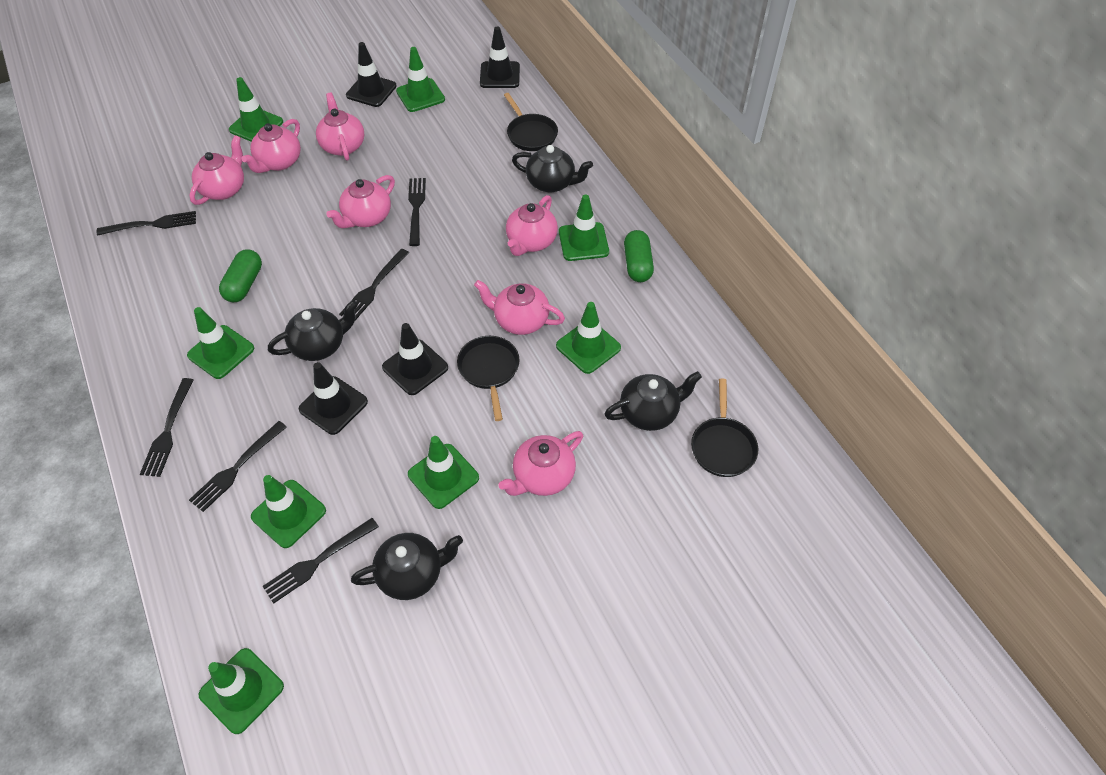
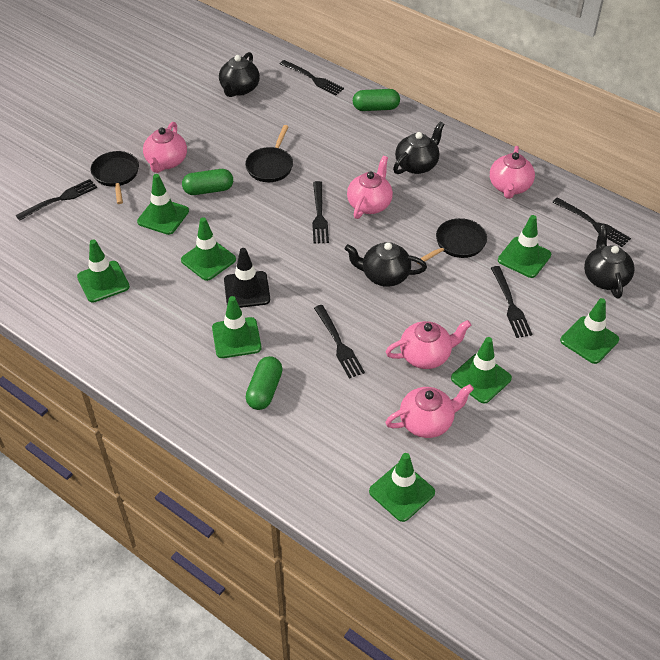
black traffic cone: [298,362,368,435] [346,42,397,107] [382,323,448,395] [480,27,520,88] = 4 -> [224,248,270,308] = 1
green capsule: [219,249,262,302] [624,230,654,282] = 2 -> [182,169,233,195] [246,356,283,410] [353,89,400,111] = 3
pink teapot: [189,135,244,205] [242,119,301,173] [316,93,364,161] [326,175,395,228] [474,280,565,335] [498,431,583,496] [506,195,558,256] = 7 -> [143,122,187,173] [347,156,393,219] [385,384,474,438] [386,320,471,369] [490,146,535,199] = 5

